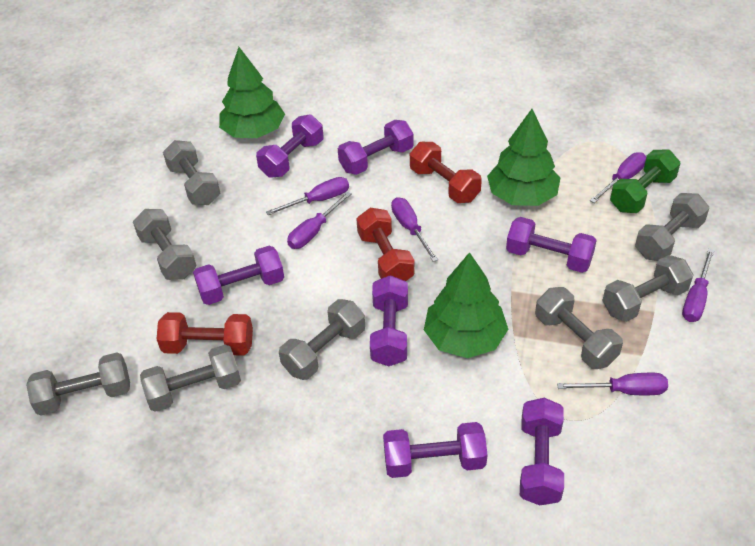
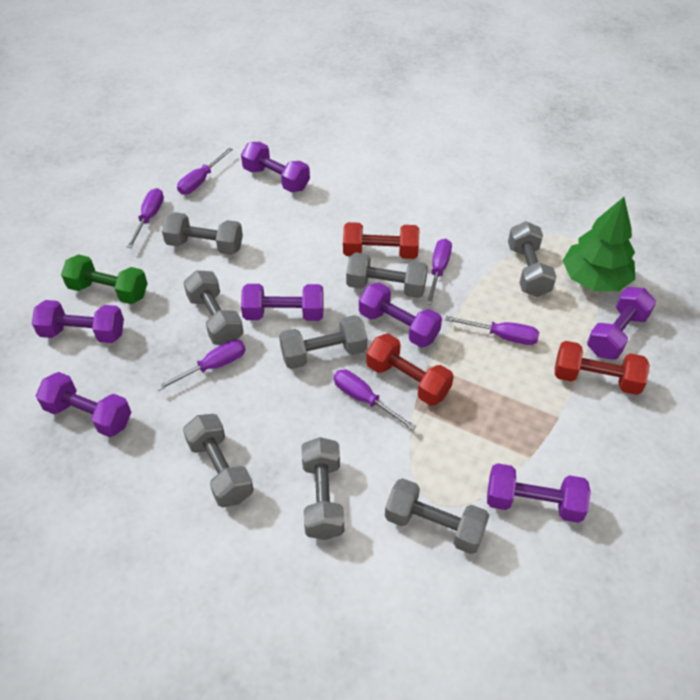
green tree: [219,47,285,138] [424,252,508,358] [487,109,560,206] = 3 -> [563,197,635,291] = 1

